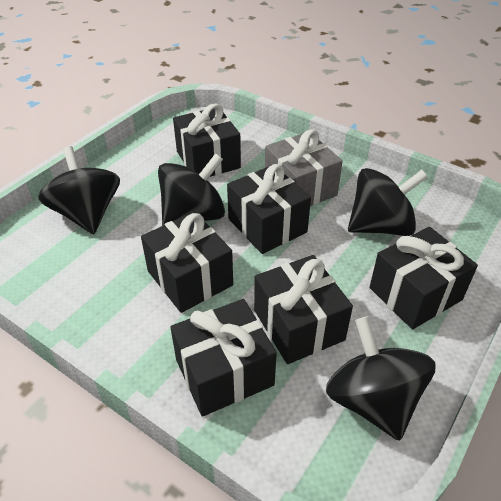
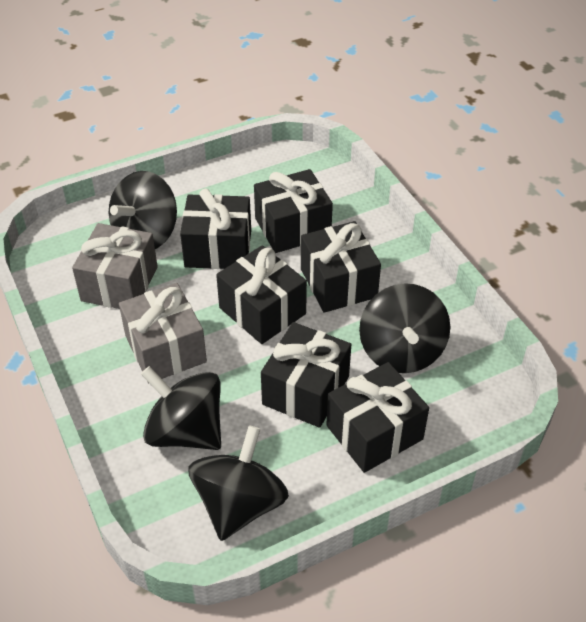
grey gift: [265,129,343,206] = 1 -> [72,223,158,309] [119,283,207,383] = 2

